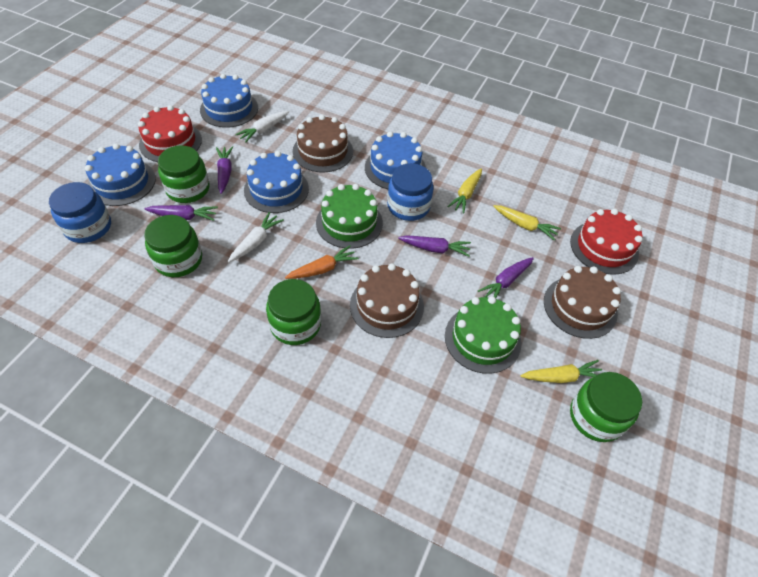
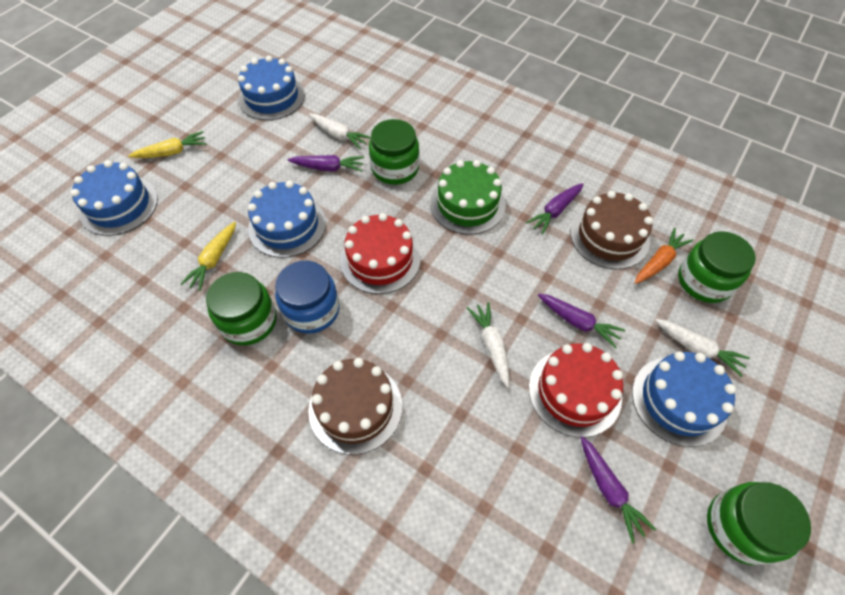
blue jar: [49,182,111,243] [387,163,434,221] = 2 -> [275,261,340,334] = 1
brown cake: [293,115,353,172] [350,263,424,338] [544,266,621,339] = 3 -> [308,358,402,455] [571,191,653,269] = 2
green cake: [316,184,383,249] [445,296,521,374] = 2 -> [430,160,506,235] = 1
white carrot: [228,212,284,262] [235,111,289,143] = 2 -> [309,114,371,149] [467,302,509,387] [655,319,750,377] = 3
yellow carrot: [447,168,482,213] [493,205,561,240] [520,360,602,383] = 3 -> [128,131,206,158] [181,222,236,291] = 2

